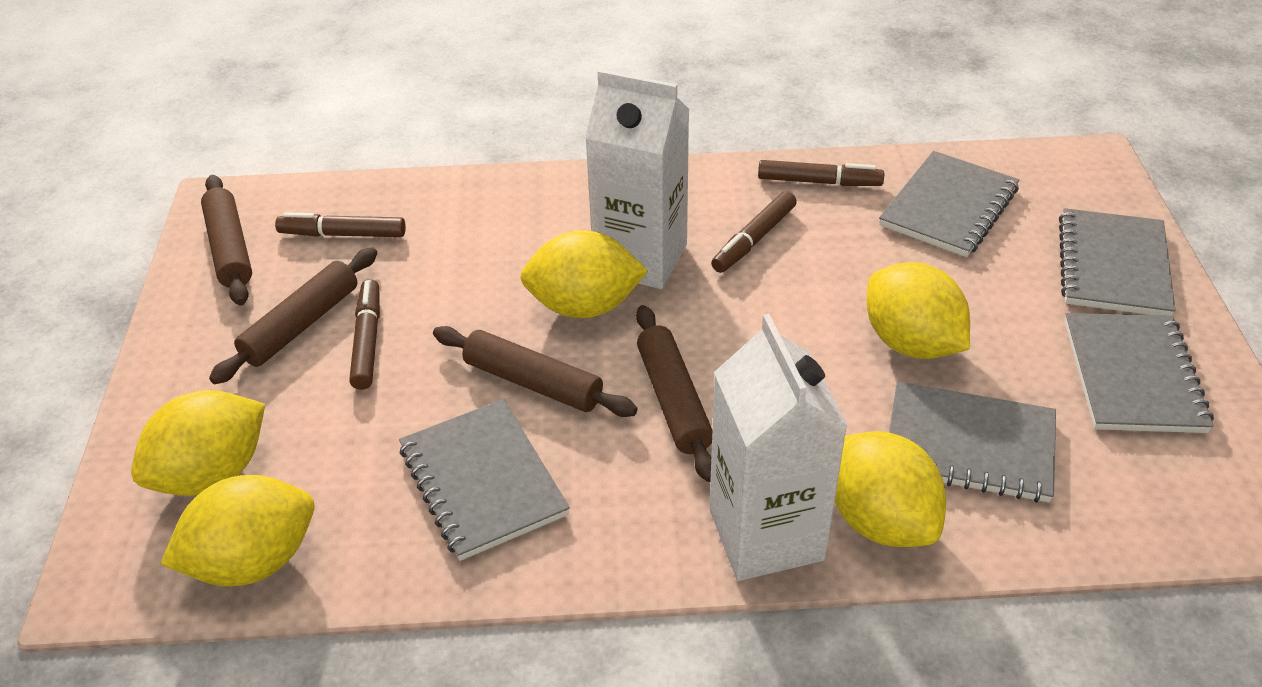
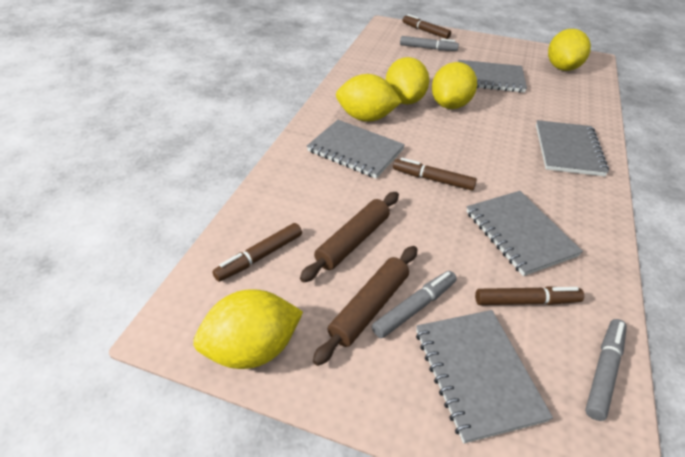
brown rolling pin: [201,175,252,305] [209,247,377,384] [433,326,638,417] [636,305,713,482] = 4 -> [300,192,399,282] [313,246,417,366] = 2
grey marker: none = 0 -> [372,271,457,338] [400,36,459,51] [585,319,627,421] = 3
white carton: [585,69,690,289] [709,314,848,581] = 2 -> none = 0

